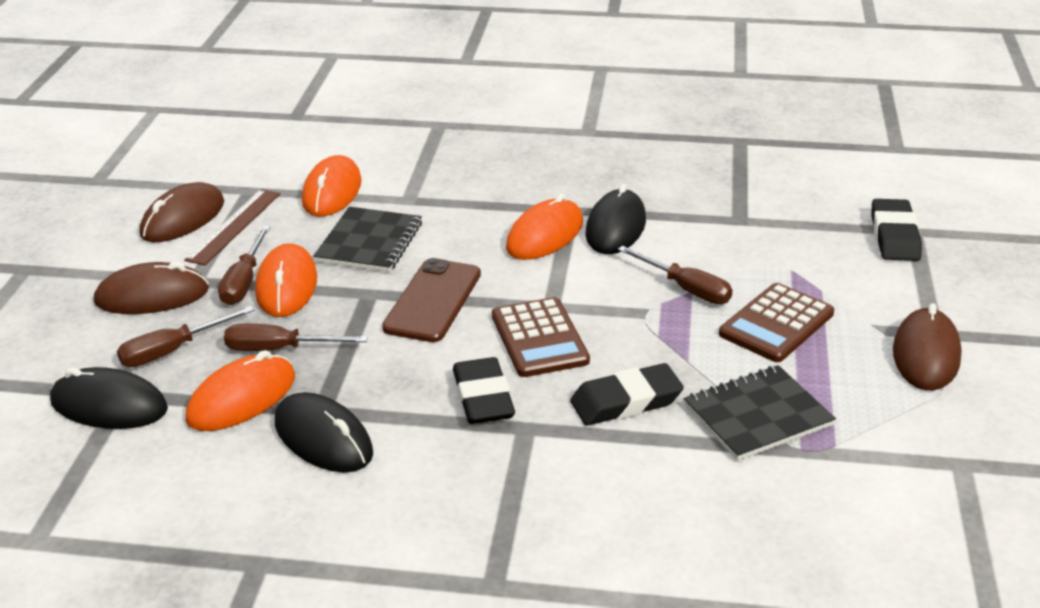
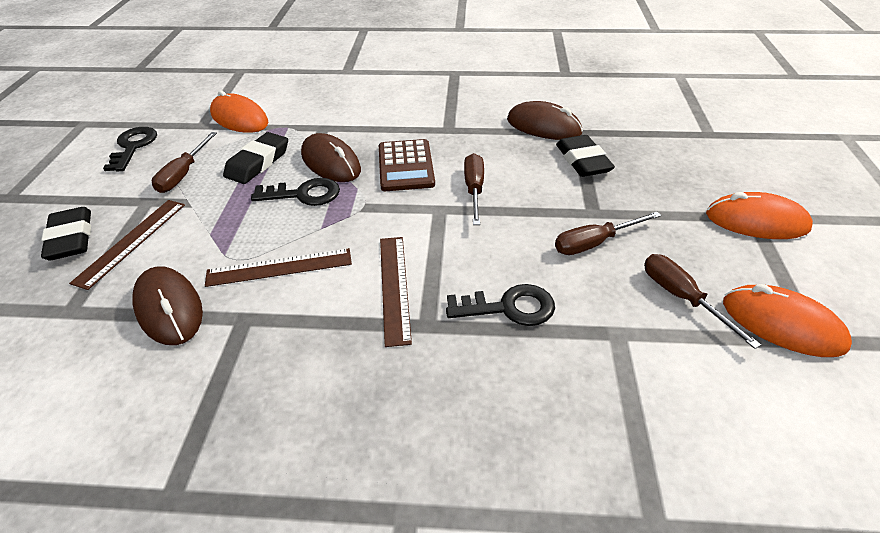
black key: none = 0 -> [103,127,157,171] [251,178,340,206] [446,284,555,326] = 3
black mouse: [50,367,168,429] [275,392,373,473] [585,184,646,254] = 3 -> none = 0
black notebook: [313,207,422,272] [684,365,836,461] = 2 -> none = 0
brown calculator: [492,297,590,377] [719,283,834,362] = 2 -> [379,139,435,191] = 1
brown phone: [382,258,481,342] = 1 -> none = 0
brown ruler: [184,189,280,265] = 1 -> [69,200,185,290] [205,248,352,287] [380,237,412,347] = 3
orange mouse: [185,350,295,431] [255,243,317,317] [302,155,362,217] [506,194,583,260] = 4 -> [210,90,269,133] [706,192,813,239] [723,284,852,357] = 3

